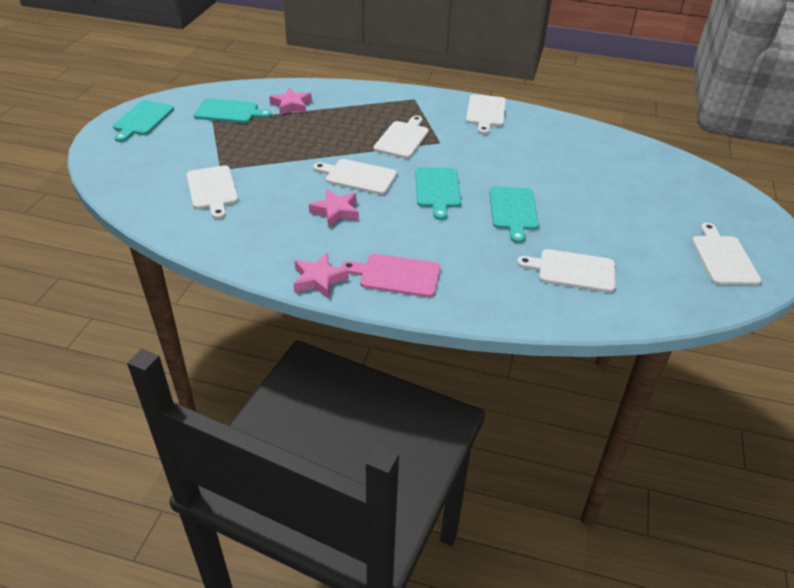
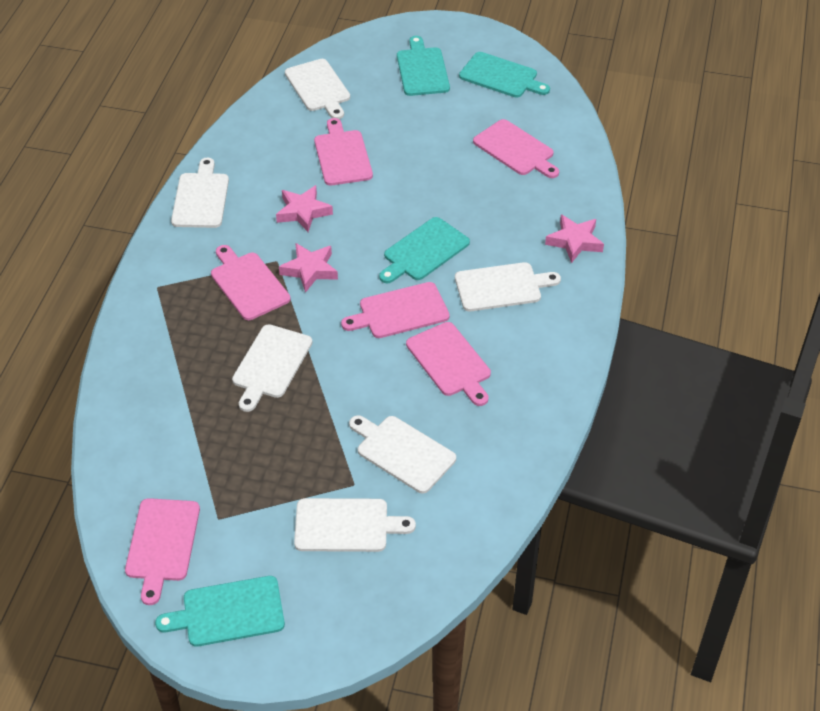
pink cutting board: [341,254,440,297] = 1 -> [125,498,200,605] [211,245,291,320] [314,118,373,186] [341,282,450,338] [406,322,491,406] [473,119,559,178] = 6

